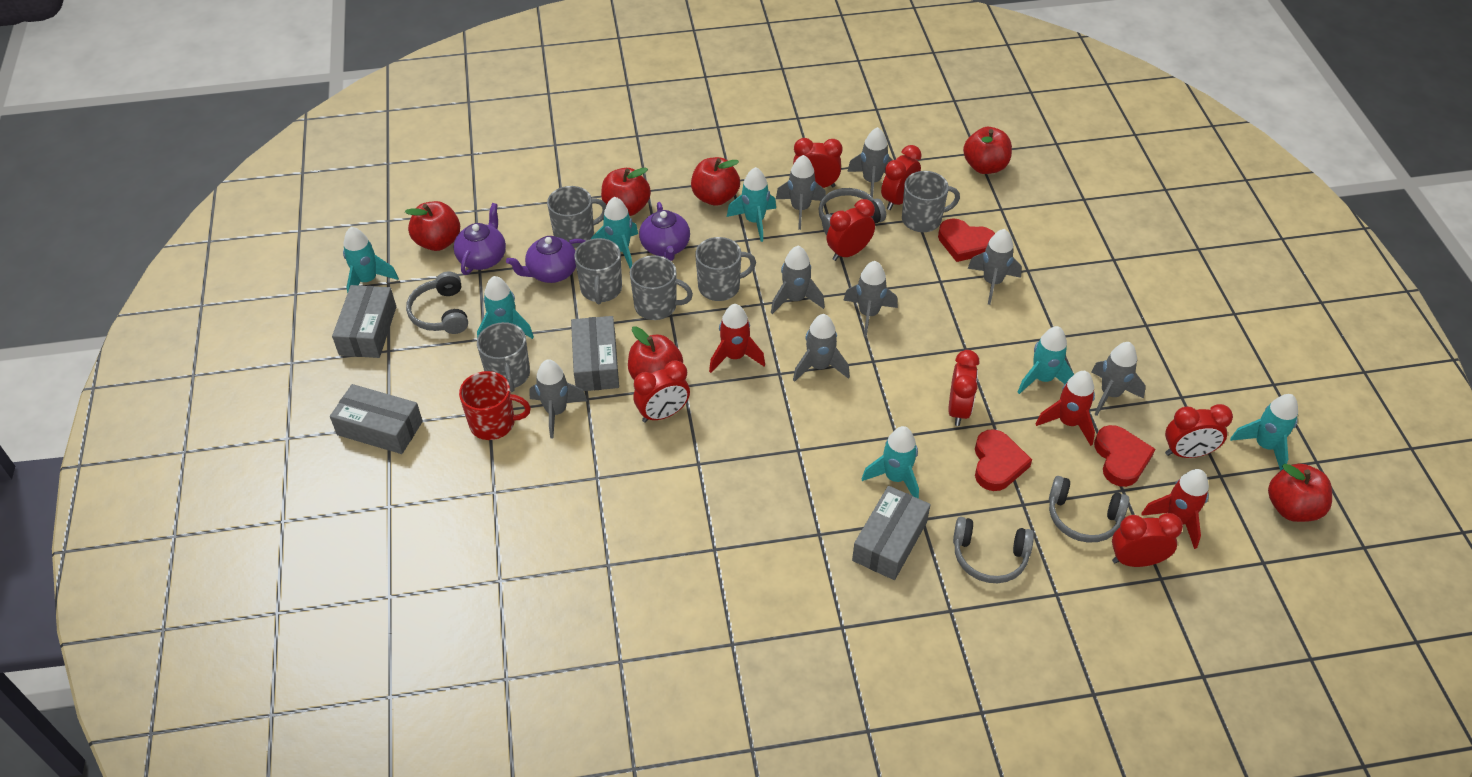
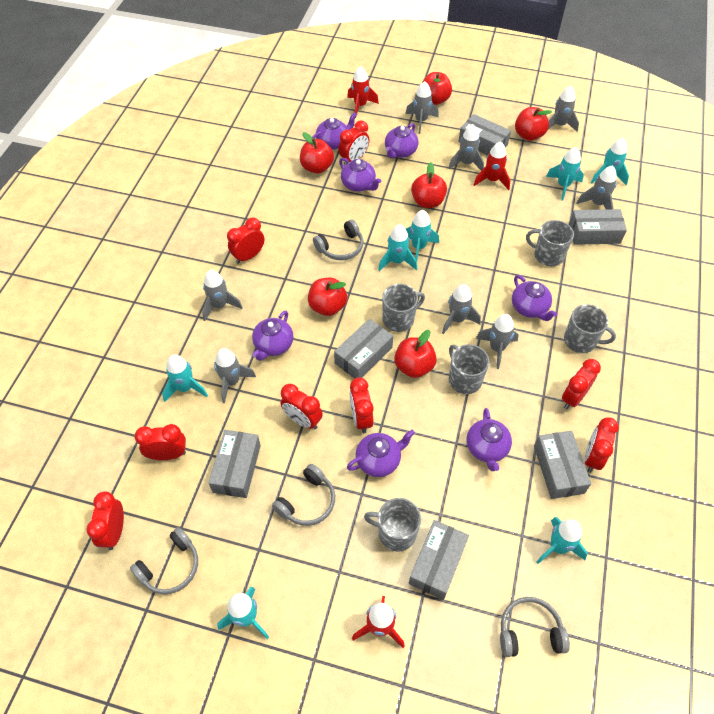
grey box: [330,384,423,454] [332,285,396,358] [571,316,619,391] [852,486,931,580] = 4 -> [208,430,261,498] [334,319,393,379] [409,520,469,600] [458,114,511,155] [534,431,591,499] [569,209,627,245] = 6
grey mug: [477,322,530,392] [547,186,606,248] [574,238,622,304] [630,255,693,320] [695,237,756,301] [902,171,960,232] = 6 -> [364,498,421,552] [382,284,425,332] [449,344,489,394] [526,220,574,266] [564,304,616,353] = 5
purple teapot: [454,203,506,275] [506,236,585,283] [639,202,690,261] = 3 -> [252,311,293,361] [312,112,357,150] [339,158,381,192] [347,430,415,477] [385,123,419,158] [467,408,512,471] [512,275,557,321] = 7
red clock: [633,360,690,423] [793,138,843,188] [826,199,875,261] [881,145,922,210] [948,350,979,426] [1112,513,1183,567] [1165,404,1233,458] = 7 -> [86,492,124,550] [134,424,186,460] [227,218,264,264] [281,384,323,429] [339,120,369,165] [350,377,374,433] [562,359,601,409] [584,417,619,473] = 8
red heart: [938,218,995,262] [975,429,1032,491] [1094,425,1155,487] = 3 -> none = 0
red mug: [459,371,531,440] = 1 -> none = 0

